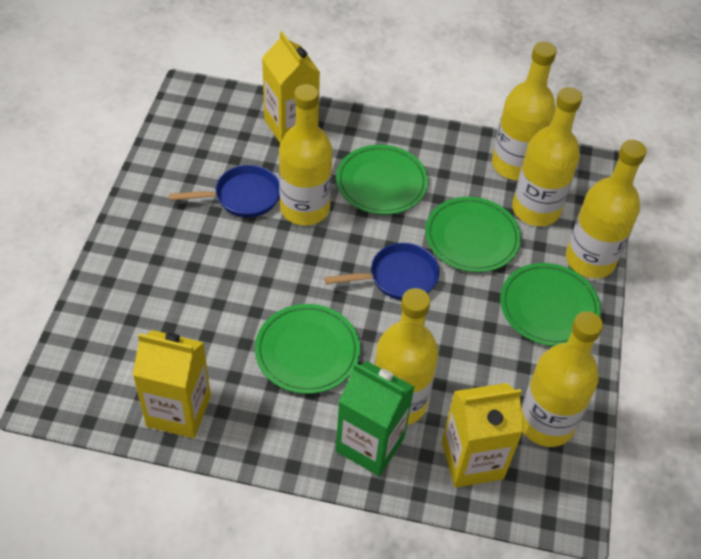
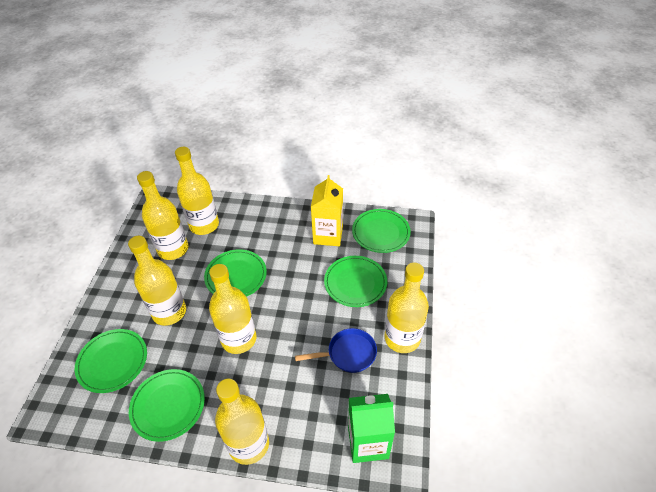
blue pan: [169,165,280,218] [324,243,440,300] = 2 -> [295,328,377,373] = 1
green plate: [255,304,360,394] [336,145,428,215] [425,197,521,272] [500,263,601,346] = 4 -> [75,329,147,393] [129,369,205,442] [204,249,267,297] [324,256,387,307] [352,209,411,253] = 5
yellow carton: [133,330,211,438] [262,31,320,143] [442,383,524,488] = 3 -> [311,175,343,246] = 1

